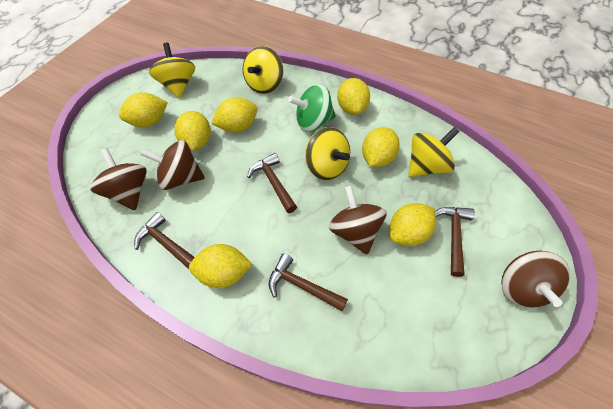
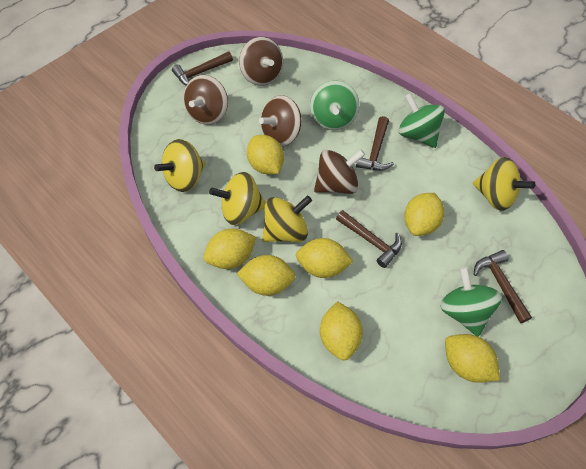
green spinning top: [288,84,336,132] = 1 -> [310,81,359,130] [398,93,445,148] [440,267,502,336] = 3

